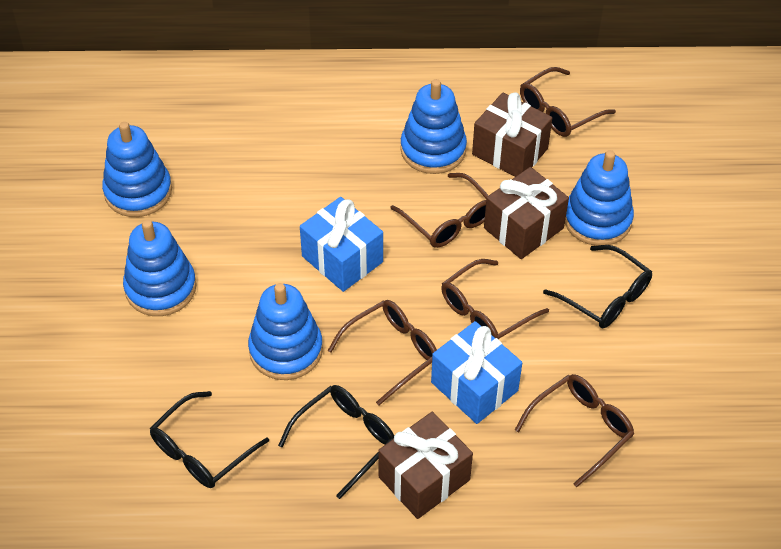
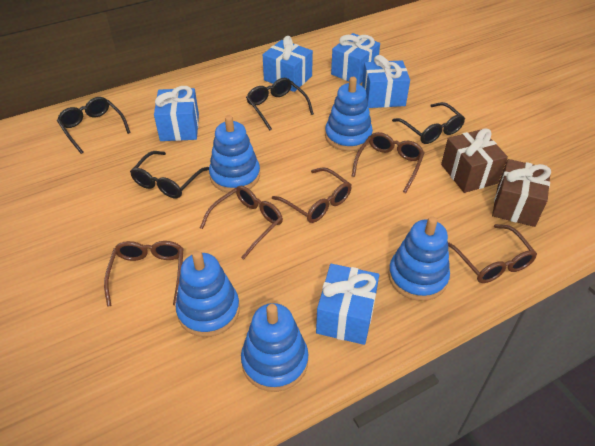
black glasses: [149,391,269,488] [278,385,394,499] [543,245,652,328] = 3 -> [57,97,131,154] [130,151,209,198] [246,78,314,130] [392,102,465,144] = 4
blue gift: [300,197,383,292] [431,321,522,424] = 2 -> [154,86,199,141] [263,36,313,92] [316,264,379,345] [331,33,380,84] [362,55,410,108] = 5
brown gift: [378,412,473,519] [472,92,552,177] [484,167,569,259] = 3 -> [441,128,508,193] [492,159,551,227] = 2

